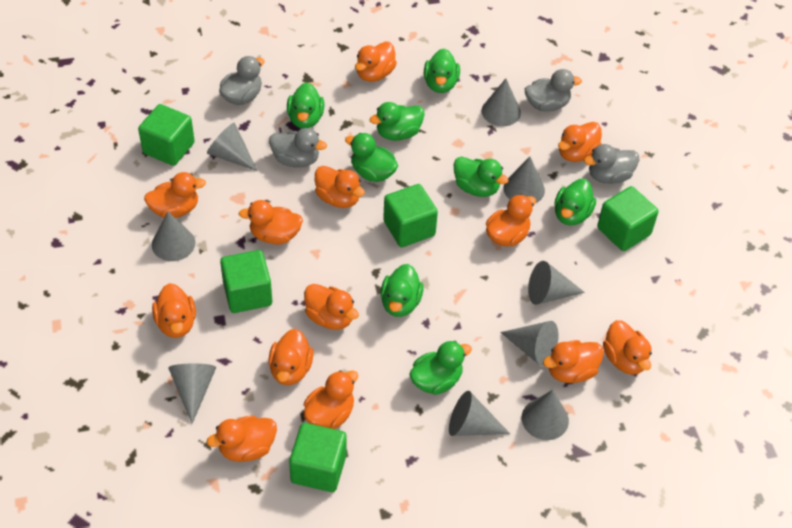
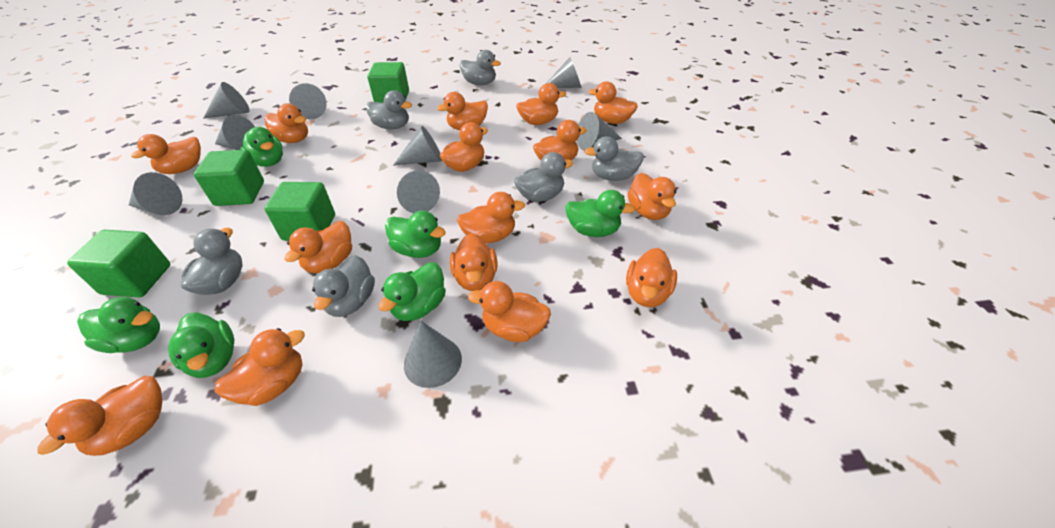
green cube: [138,104,195,166] [220,250,272,313] [289,423,347,492] [383,184,438,247] [597,186,659,251] = 5 -> [67,230,170,297] [194,150,264,206] [265,182,335,241] [367,62,409,103] = 4
green duck: [287,82,324,128] [345,133,398,182] [369,102,425,141] [380,264,424,317] [409,341,472,395] [424,49,460,93] [453,157,509,197] [554,179,596,226] = 8 -> [77,297,160,353] [168,312,234,378] [240,127,283,167] [378,263,446,321] [385,211,446,258] [565,190,635,237] = 6
grey duck: [219,56,265,105] [269,128,327,168] [525,69,582,112] [584,144,639,184] = 4 -> [180,228,243,295] [312,255,375,317] [366,90,412,130] [460,50,501,85] [514,152,573,202] [584,136,644,181] = 6
orange duck: [144,172,206,218] [152,283,196,338] [207,415,277,462] [238,200,303,244] [268,329,313,385] [303,370,358,429] [304,284,359,330] [315,166,365,208] [355,41,397,82] [486,194,536,246] [543,340,604,383] [558,122,602,162] [603,320,652,375] = 13 -> [37,376,162,456] [131,134,201,174] [215,328,305,406] [265,104,308,143] [285,221,352,273] [437,92,488,130] [440,122,488,172] [450,233,498,291] [457,192,525,243] [468,281,551,342] [516,83,566,125] [533,120,587,161] [588,81,638,124] [626,248,677,307] [627,173,676,220] = 15

